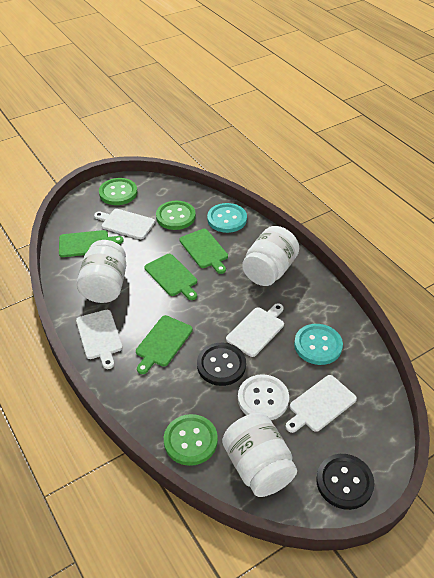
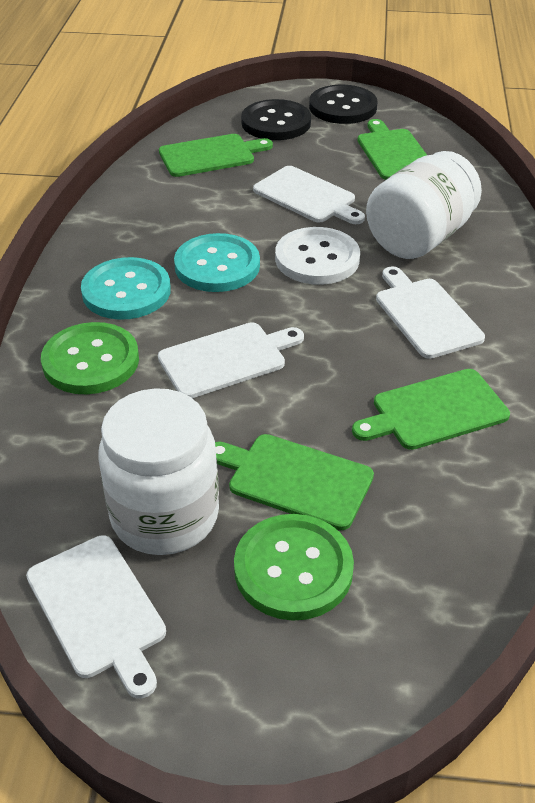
green button: [99,178,137,205] [156,201,196,230] [164,414,218,466] = 3 -> [41,322,139,394] [234,514,354,621] = 2
white jar: [77,240,126,303] [222,413,297,497] [242,226,299,286] = 3 -> [98,388,219,555] [366,151,482,259] = 2

